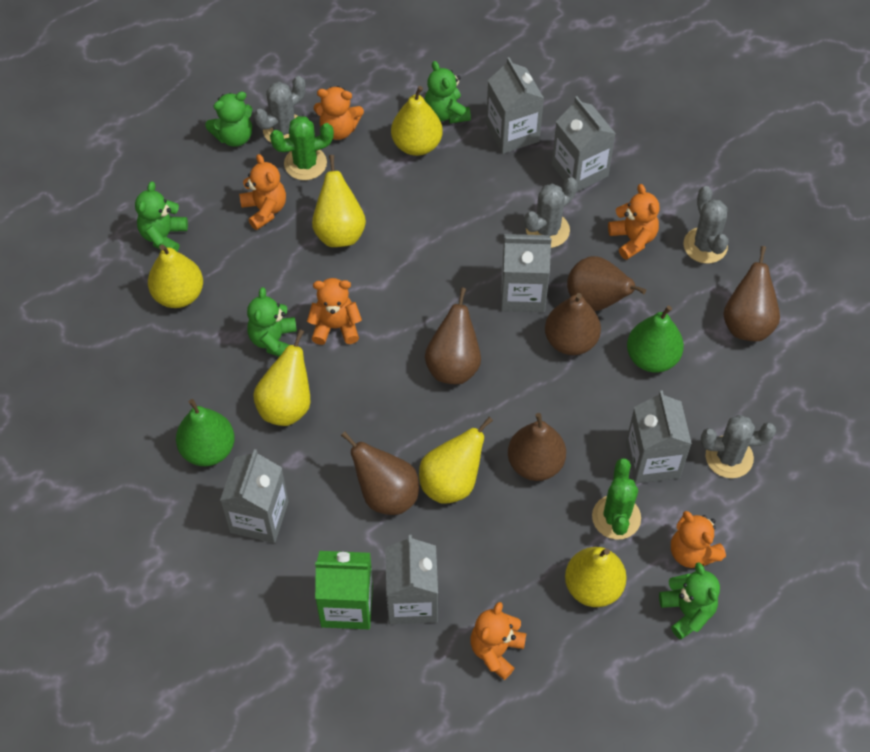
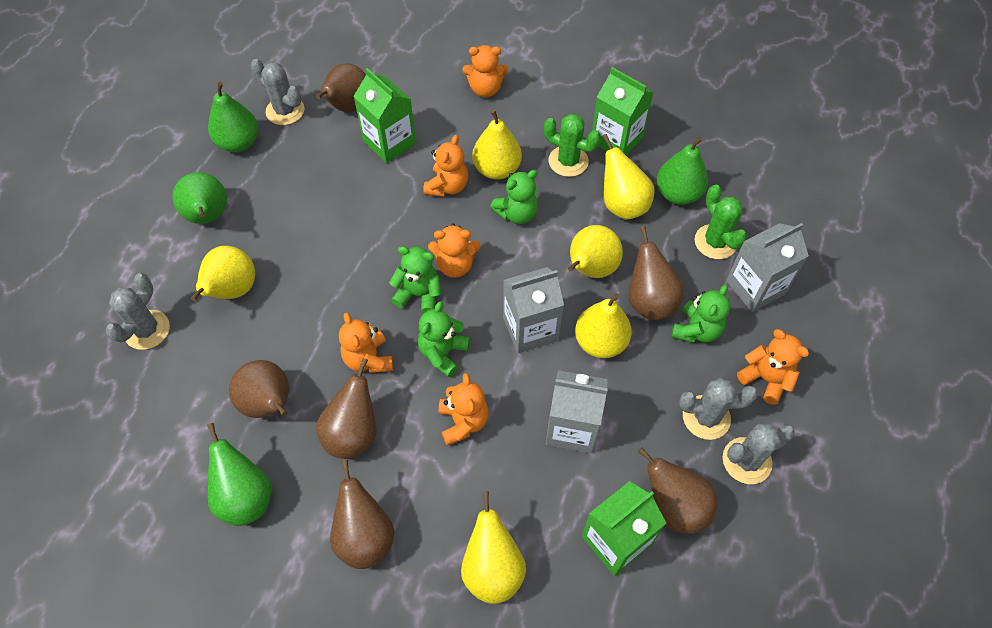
green carton: [315,551,373,629] = 1 -> [353,68,416,163] [582,481,666,576] [592,67,654,155] = 3
green pear: [176,399,235,466] [627,306,684,372] = 2 -> [173,172,227,224] [207,423,272,526] [208,82,258,152] [657,137,708,205] = 4
green teddy bear: [135,181,188,252] [205,91,252,147] [247,287,297,357] [425,61,471,124] [659,562,720,640] = 5 -> [389,246,441,314] [418,301,470,377] [490,170,538,224] [671,284,730,343] = 4
grey carton: [220,449,289,543] [385,535,438,624] [486,57,544,154] [501,234,551,312] [552,96,616,192] [626,390,692,484] = 6 -> [503,267,564,353] [546,370,608,454] [726,223,809,312] = 3

